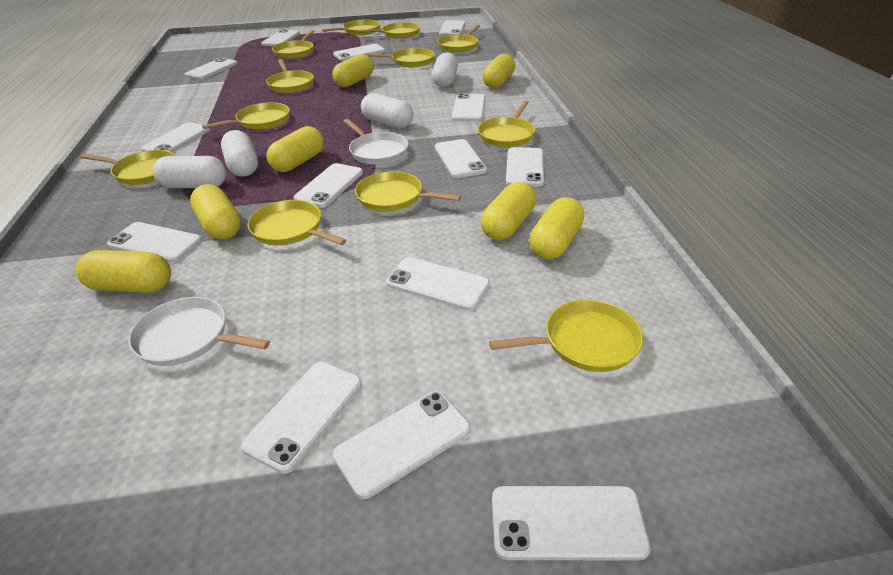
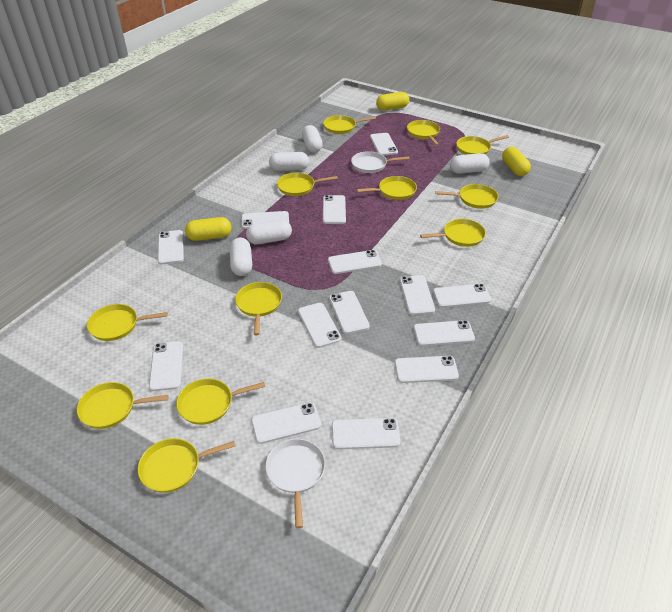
white capsule: [152,156,226,188] [221,130,258,177] [361,93,413,128] [432,52,458,87] = 4 -> [230,238,252,276] [246,220,292,244] [269,152,309,171] [302,125,323,153] [450,153,490,174] = 5
yellow capsule: [76,250,171,293] [190,184,241,239] [267,126,324,172] [332,54,374,87] [481,182,536,240] [483,54,515,88] [529,197,584,260] = 7 -> [185,217,232,241] [376,92,409,111] [502,147,531,176] = 3

